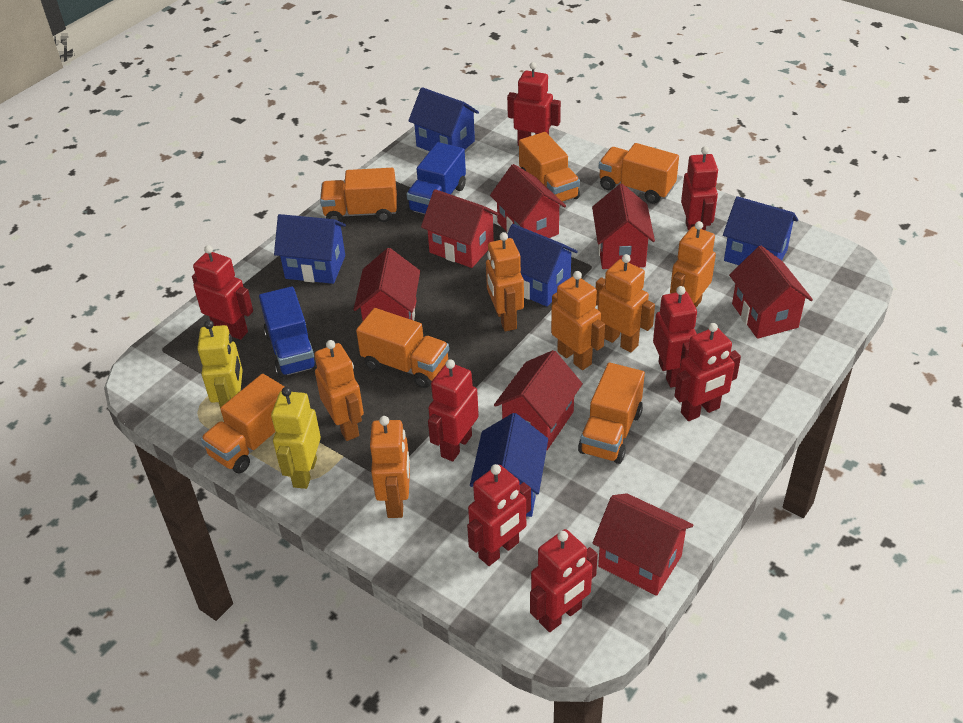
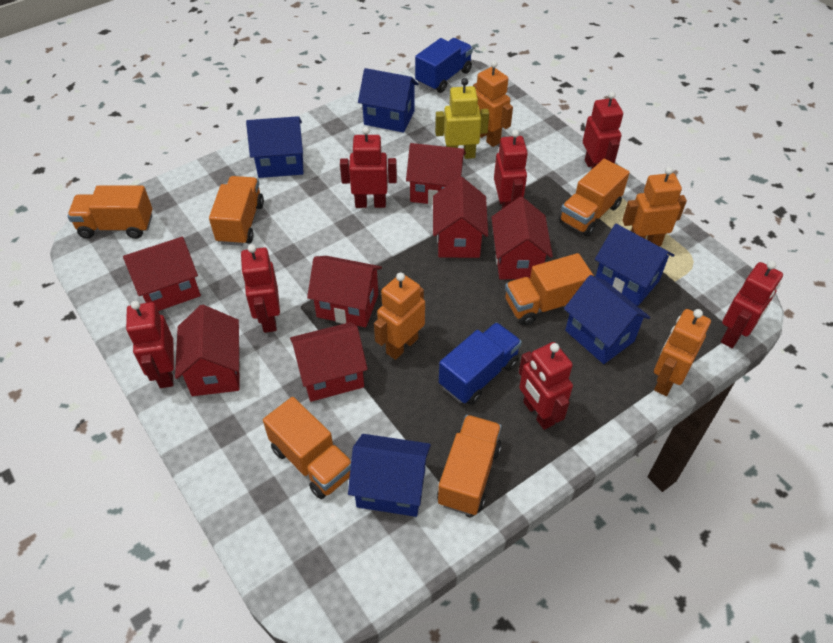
orange robot: [315,340,364,441] [370,416,410,518] [486,232,524,332] [551,271,605,370] [596,254,655,352] [670,221,716,307] = 6 -> [374,272,425,360] [473,61,513,147] [622,167,687,246] [654,309,711,396] = 4
red robot: [192,245,253,340] [428,359,479,461] [467,464,531,566] [507,62,561,146] [530,529,598,632] [653,286,697,387] [674,323,741,421] [681,146,718,231] = 8 -> [126,301,174,388] [240,244,280,333] [340,127,397,208] [494,130,528,209] [519,342,573,430] [583,92,623,170] [721,261,783,348] = 7
yellow robot: [197,320,243,408] [271,387,321,489] = 2 -> [435,78,489,159] = 1

